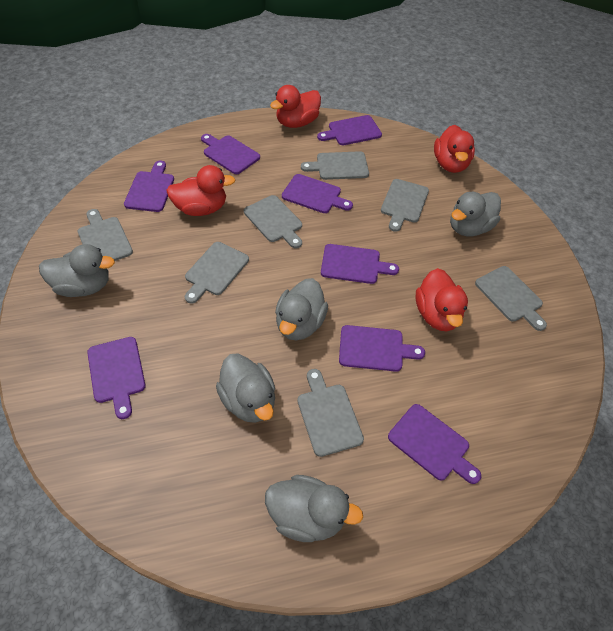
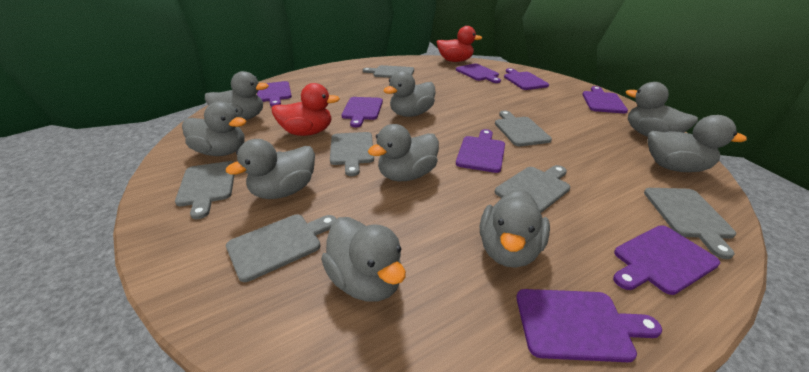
grey duck: [39,244,115,297] [216,354,275,423] [265,475,363,542] [275,278,328,340] [450,192,501,236] = 5 -> [182,101,247,156] [205,71,269,120] [226,139,315,199] [321,217,406,302] [368,124,439,181] [383,71,435,117] [480,189,550,268] [626,82,698,137] [647,115,747,172] = 9
red duck: [166,165,235,216] [270,85,321,128] [415,268,468,331] [434,125,475,173] = 4 -> [272,83,340,136] [437,26,482,62] = 2

